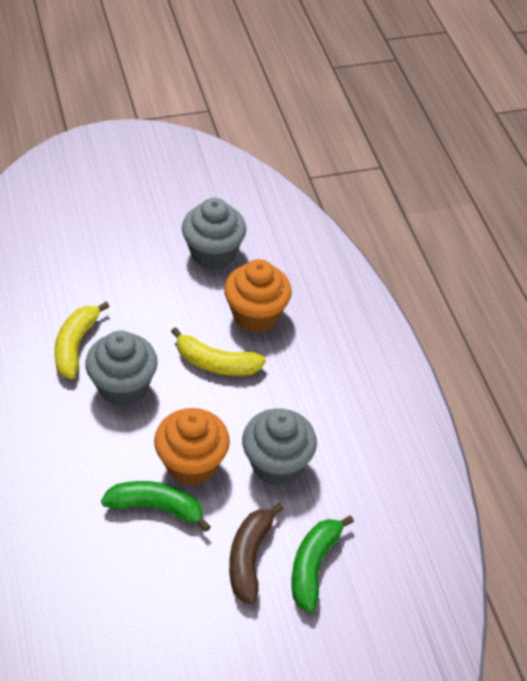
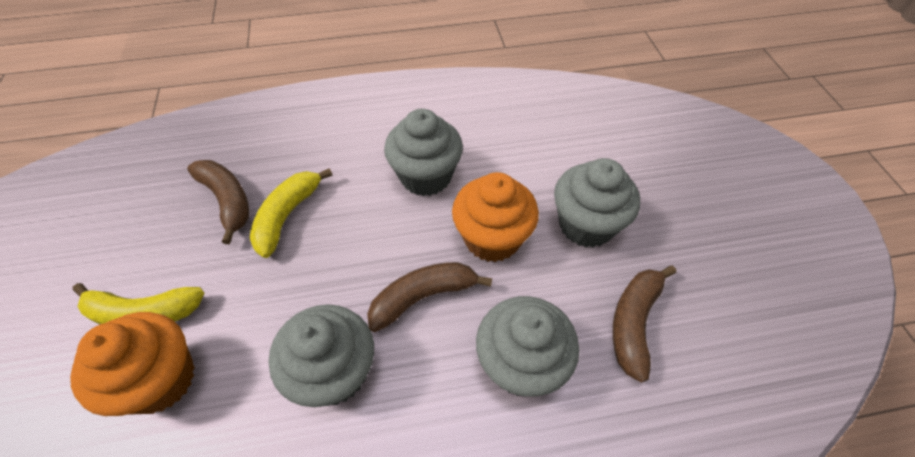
brown banana: [229,503,284,604] = 1 -> [187,160,249,244] [367,262,492,332] [613,265,676,382] = 3
green banana: [101,481,211,532] [291,516,354,612] = 2 -> none = 0
grey cupcake: [85,330,158,406] [182,198,246,270] [242,409,317,486] = 3 -> [269,304,374,407] [384,109,463,196] [476,296,579,397] [554,158,640,247] = 4

